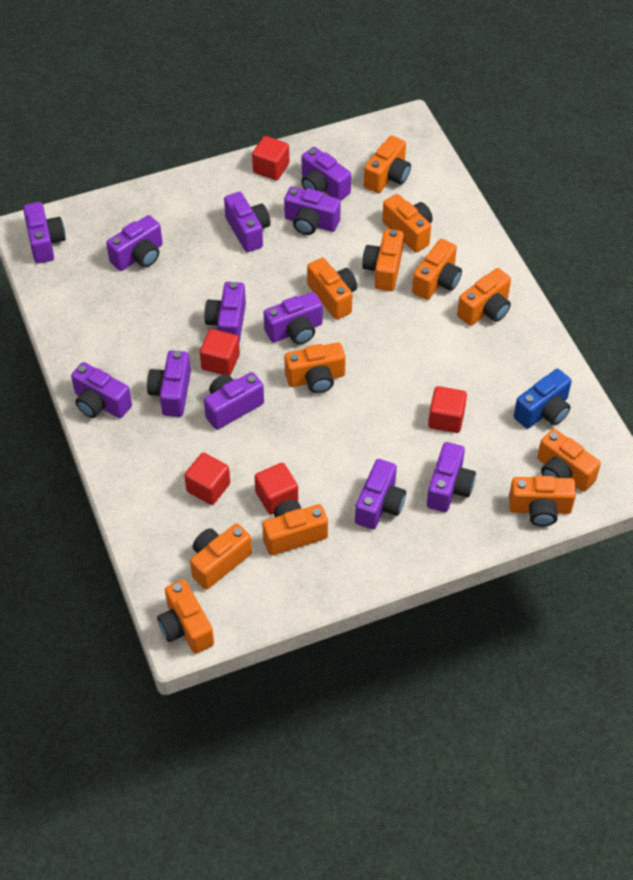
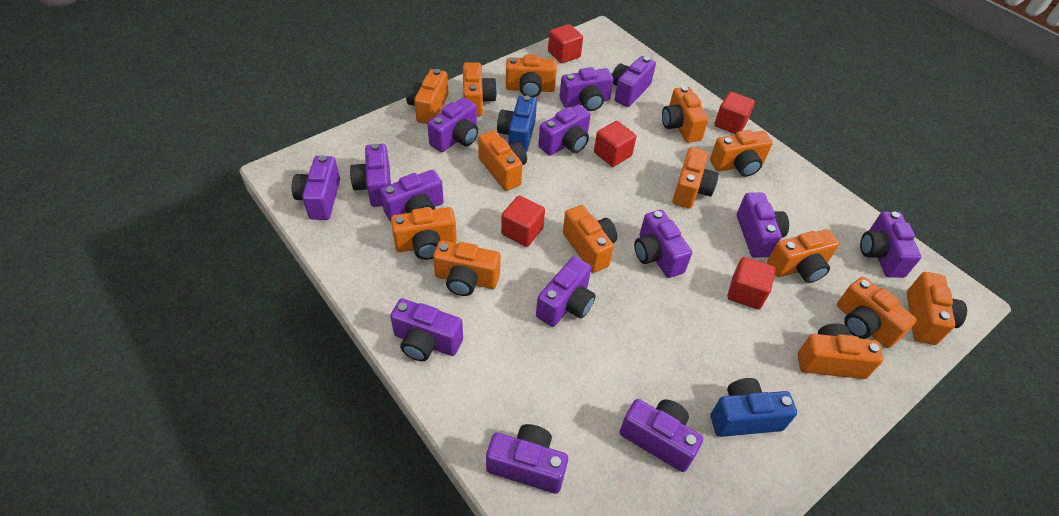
blue camera: [514,369,572,429] = 1 -> [497,95,537,153] [711,378,797,437] = 2
orange camera: [157,579,214,654] [190,524,252,590] [262,500,328,555] [284,342,346,393] [307,258,357,320] [362,229,404,291] [364,135,411,193] [382,194,433,252] [412,239,462,300] [457,268,511,326] [509,476,576,526] [537,429,601,492] = 12 -> [391,207,457,260] [406,69,449,124] [433,240,501,296] [463,62,497,116] [478,131,527,191] [506,55,557,97] [563,205,617,273] [662,86,709,143] [672,147,719,209] [710,130,773,177] [767,229,839,283] [798,323,883,379] [837,277,917,348] [907,272,967,345] = 14
purple camera: [23,202,66,264] [71,362,132,418] [106,215,163,271] [147,351,191,417] [204,282,246,343] [204,372,264,430] [224,192,271,252] [264,292,323,345] [284,186,341,235] [301,147,351,201] [355,459,406,530] [427,442,476,512] = 12 -> [292,155,340,220] [350,143,391,207] [380,170,444,222] [390,299,463,361] [427,97,478,152] [486,424,568,494] [536,256,596,327] [538,104,591,156] [559,67,614,111] [612,56,656,107] [620,399,703,472] [634,210,692,278] [737,192,789,258] [860,211,921,278] = 14

